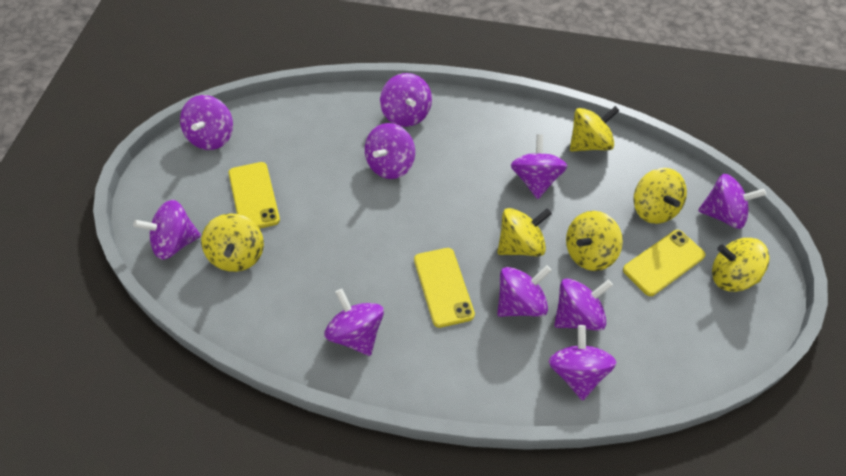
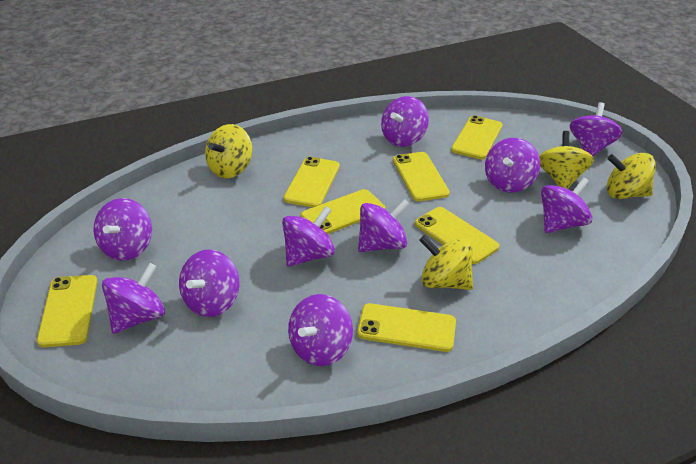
yellow phone: [229,162,280,229] [414,248,475,328] [623,230,706,296] = 3 -> [37,275,97,347] [284,157,340,207] [301,189,385,234] [357,303,456,352] [393,152,450,201] [415,207,499,264] [451,115,503,159] = 7
yellow spinning top: [201,213,264,272] [497,208,552,257] [566,211,623,271] [570,106,620,152] [633,168,687,224] [712,238,770,292] = 6 -> [205,124,252,178] [419,235,473,290] [539,131,594,189] [607,153,656,199] = 4

